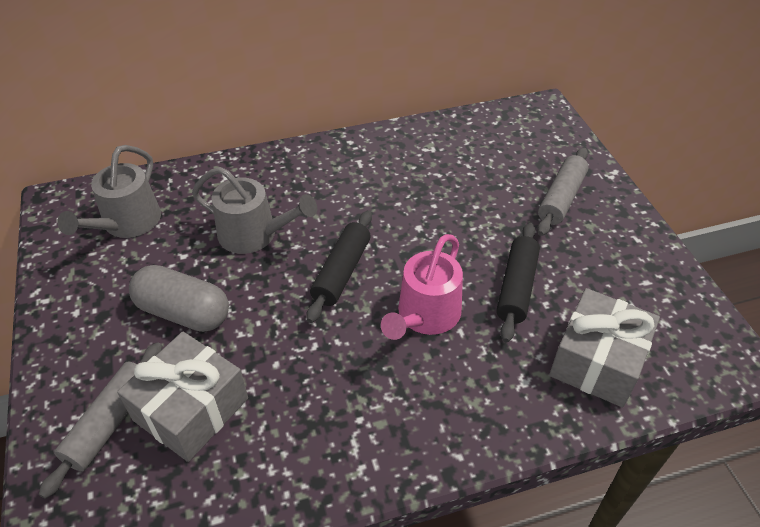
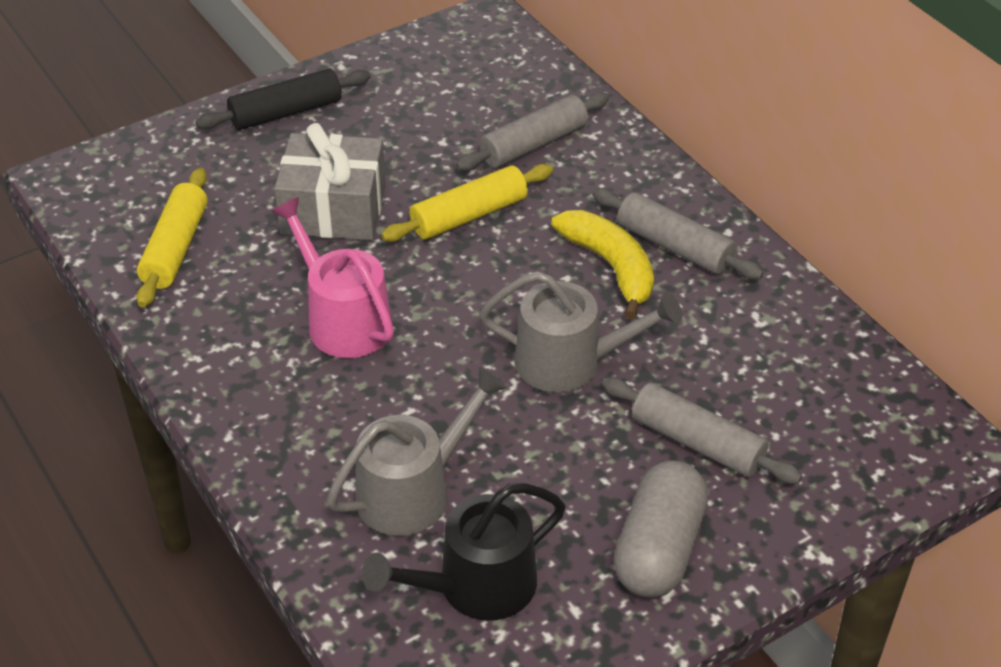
black rolling pin: [306,210,372,323] [496,223,540,343] = 2 -> [196,68,371,130] = 1
black watering can: none = 0 -> [362,483,566,620] = 1
grey gift: [117,331,248,462] [549,288,660,407] = 2 -> [274,123,386,240] = 1
grey rolling pin: [39,342,162,499] [537,148,589,236] = 2 -> [456,92,609,171] [593,188,764,280] [602,378,802,484] = 3
yellow banana: none = 0 -> [551,210,654,319] = 1
yellow rolling pin: none = 0 -> [136,168,208,308] [381,164,553,242] = 2

